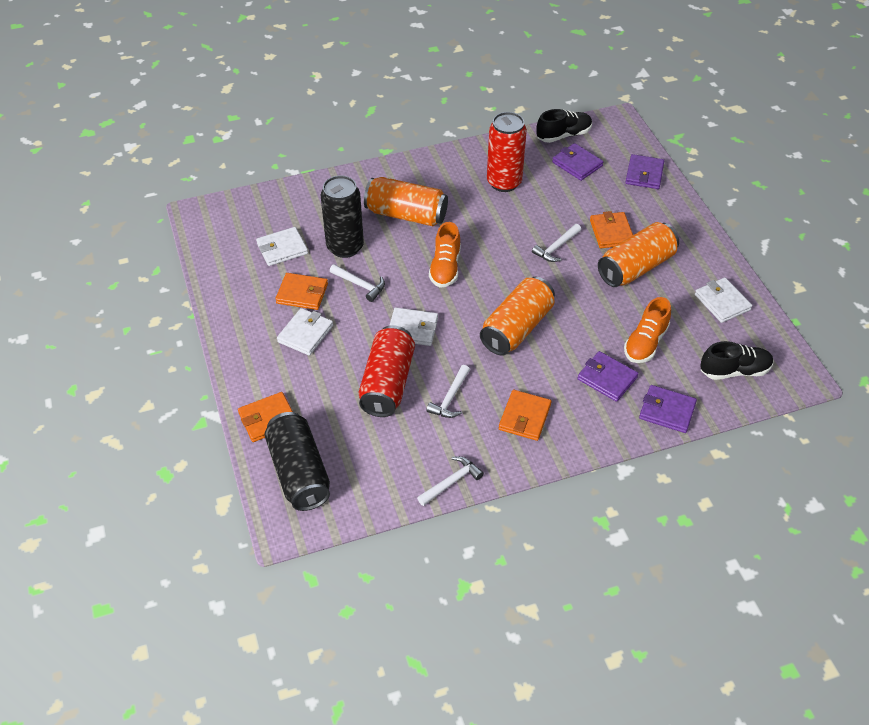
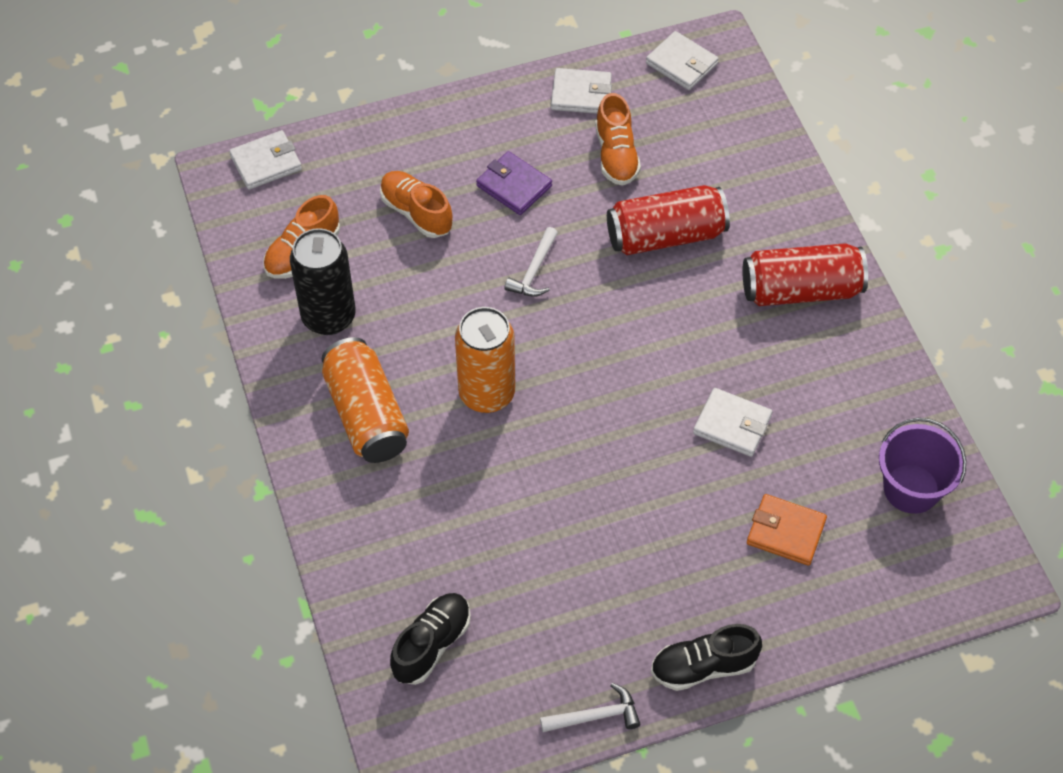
black can: [264,412,330,511] [321,175,364,258] = 2 -> [290,228,356,335] = 1
orange can: [364,177,448,226] [480,277,555,356] [598,222,679,287] = 3 -> [322,337,409,463] [455,307,515,413] = 2
orange shoe: [429,222,461,288] [624,297,671,363] = 2 -> [263,195,340,279] [380,171,453,238] [595,93,641,186] = 3
orange wallet: [238,392,293,442] [275,273,328,310] [499,390,551,441] [590,211,633,248] = 4 -> [747,494,827,566] = 1
purple bucket: none = 0 -> [879,418,966,514] = 1
purple wallet: [552,143,603,181] [578,351,638,402] [625,154,664,189] [639,385,697,433] = 4 -> [476,151,552,215] = 1
white hammer: [330,264,385,302] [417,456,484,506] [426,365,470,418] [532,224,581,262] = 4 -> [505,227,558,297] [540,683,640,732] = 2

